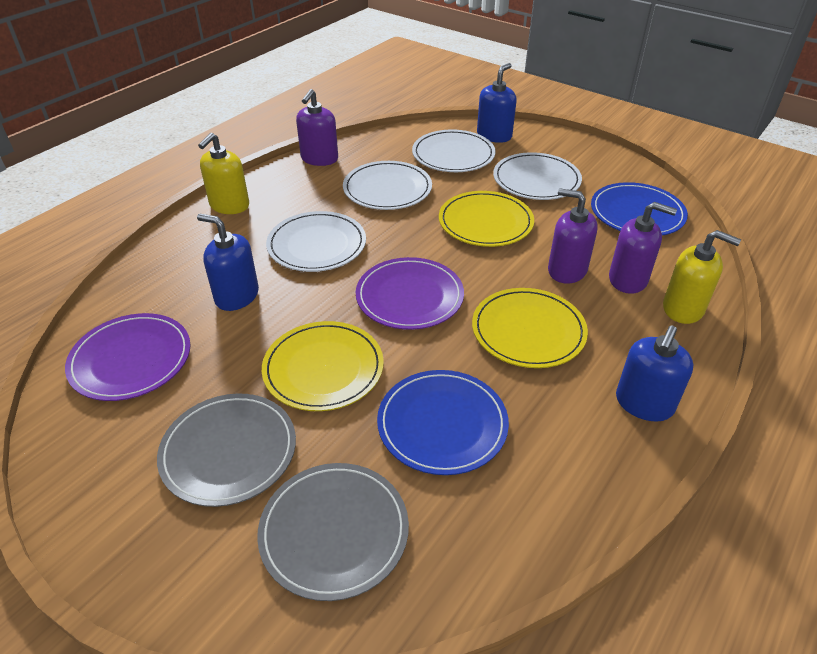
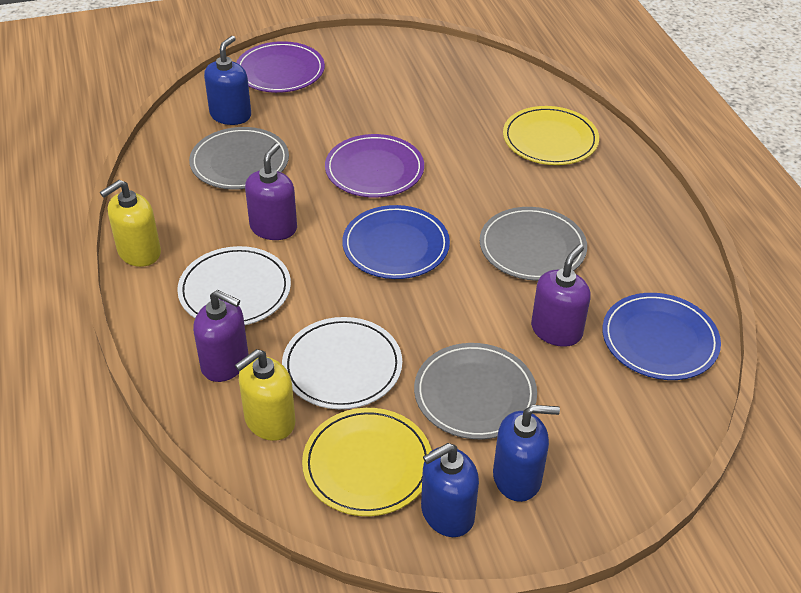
grey plate: [157,393,296,507] [257,463,409,601] = 2 -> [189,127,289,190] [414,343,537,439] [480,207,587,281] = 3
white plate: [266,211,366,272] [343,161,432,210] [412,129,496,172] [493,152,582,200] = 4 -> [177,246,291,325] [282,317,402,409] = 2
yellow plate: [262,321,384,411] [439,191,534,247] [472,288,588,368] = 3 -> [302,408,432,516] [503,106,599,165] = 2

